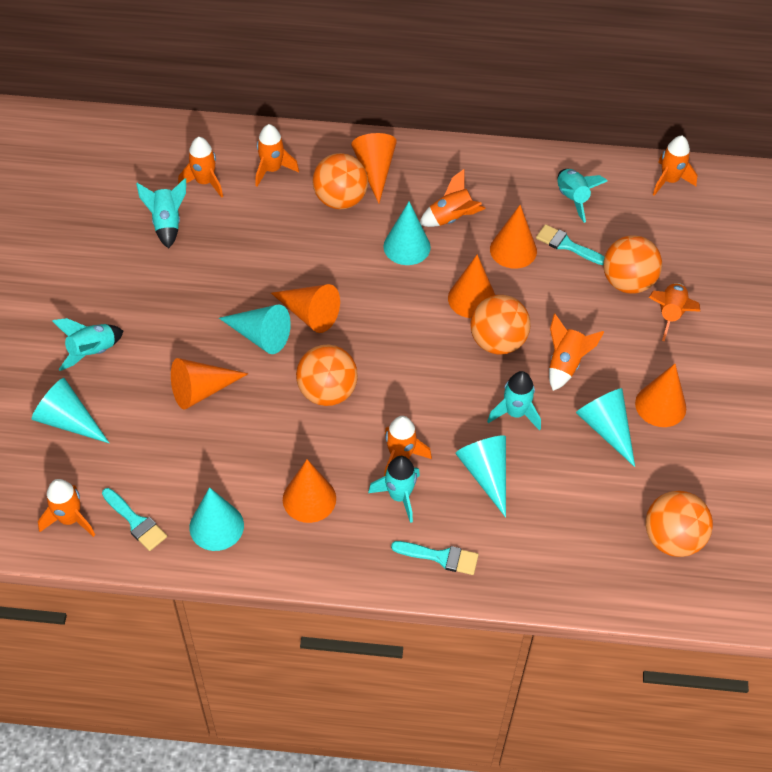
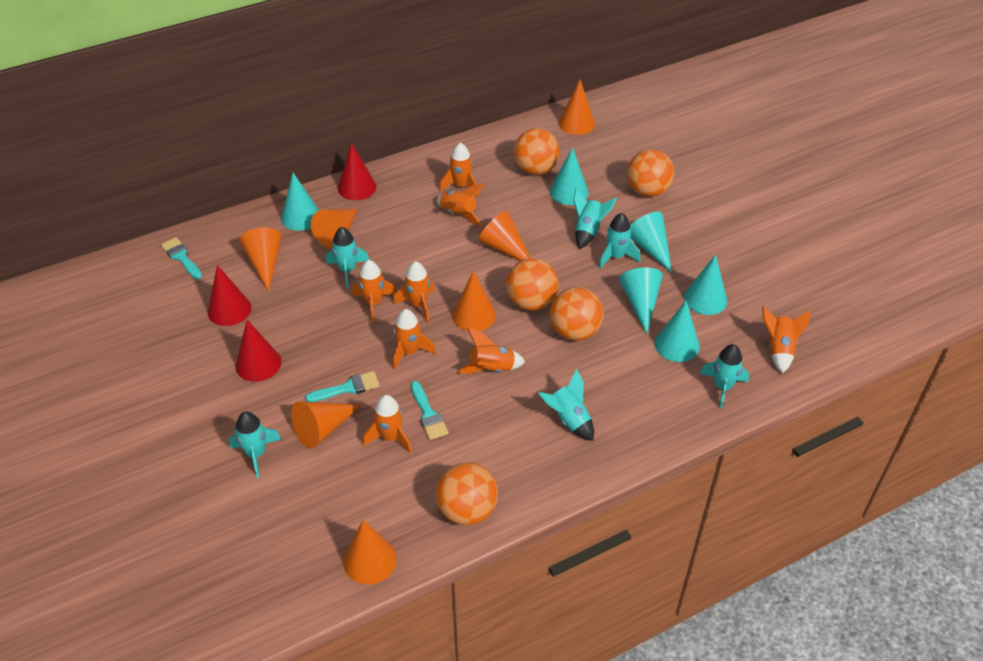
red cone: none = 0 -> [208,265,252,326] [235,320,281,382] [338,143,376,200] = 3
turquoise rocket: [52,318,123,371] [136,178,186,249] [368,456,420,523] [487,371,541,431] [558,169,607,223] = 5 -> [229,411,281,478] [326,227,369,288] [538,369,594,441] [573,188,617,249] [599,213,641,268] [700,344,749,409] = 6

